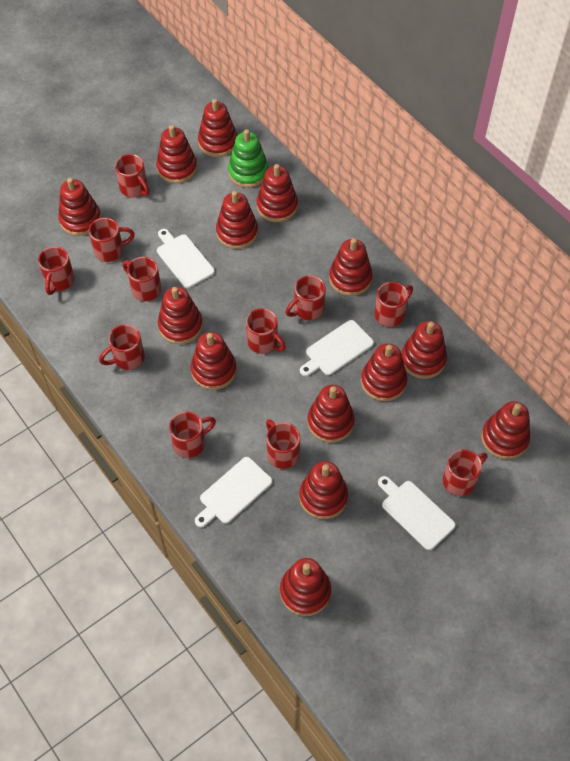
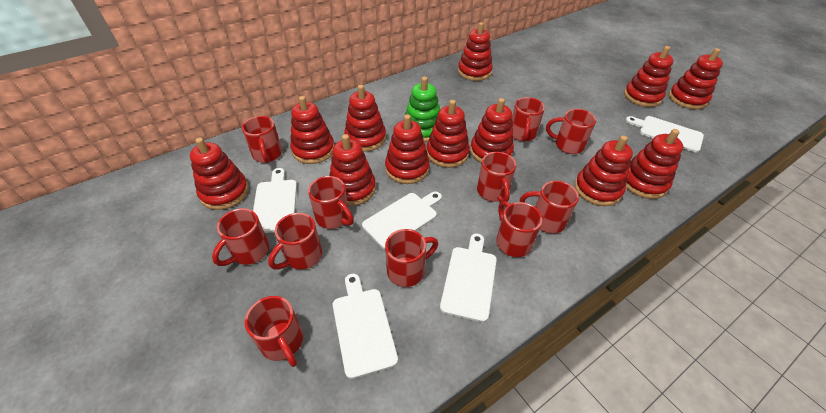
red stacking toy: [58,178,101,236] [156,125,197,183] [158,287,203,344] [191,332,237,390] [198,99,237,157] [216,191,258,249] [256,164,298,222] [280,558,331,616] [299,461,348,519] [307,385,355,443] [329,238,373,296] [361,343,407,401] [401,321,447,379] [481,401,530,459] = 14 -> [190,138,249,210] [290,96,334,164] [329,134,376,206] [344,85,386,151] [385,114,430,184] [427,100,470,168] [458,22,493,81] [470,98,514,163] [574,135,633,206] [624,46,674,107] [626,129,683,199] [669,48,723,109] = 12
white cutting board: [157,229,215,288] [195,457,272,527] [300,320,374,376] [378,476,455,550] = 4 -> [253,168,297,233] [333,274,398,379] [362,192,442,249] [440,234,497,322] [625,116,704,153] = 5

